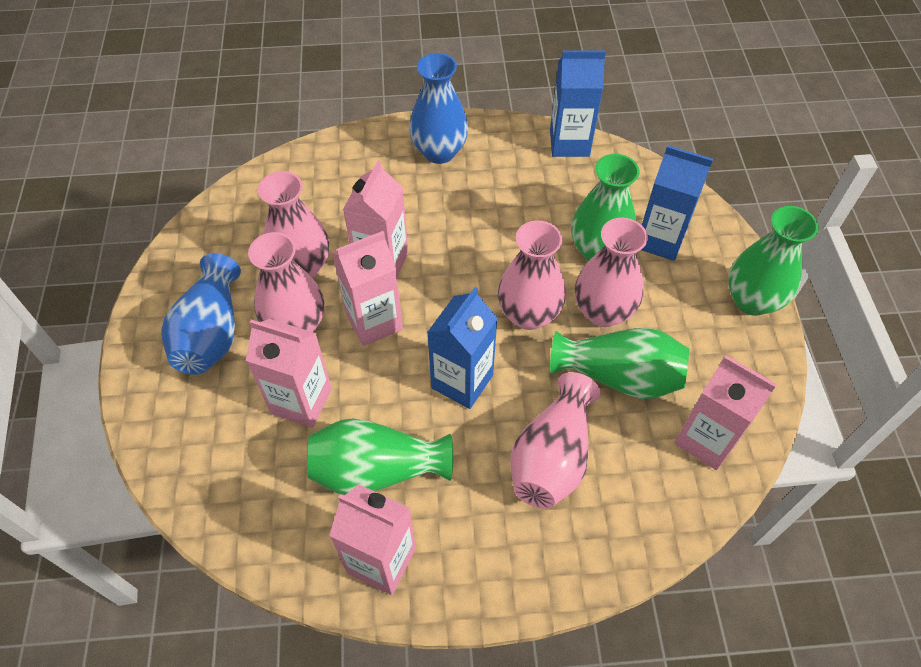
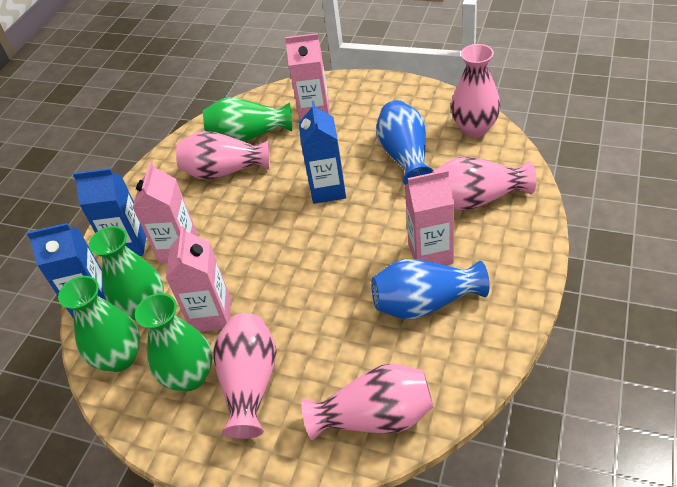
pink carton: [246,319,332,428] [329,484,416,595] [332,231,403,346] [343,160,408,277] [675,355,777,470] = 5 -> [132,162,198,264] [166,226,231,332] [285,33,330,120] [405,170,454,265] = 4

